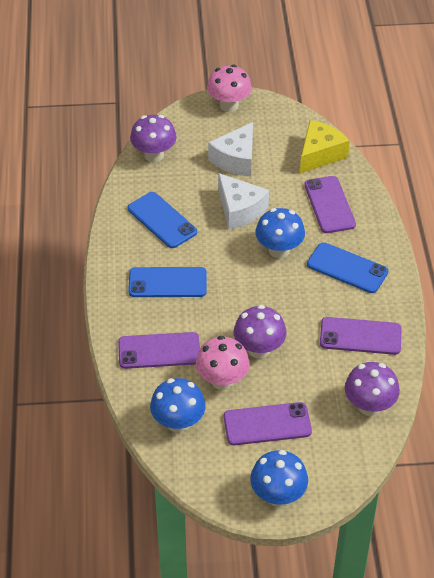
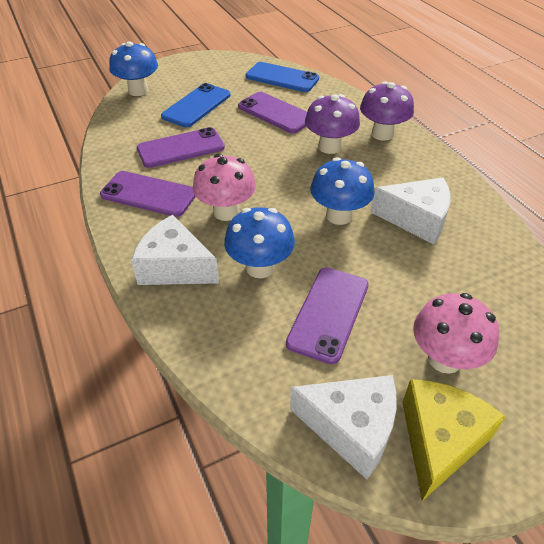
blue phone: [128,192,197,248] [128,267,207,297] [307,242,388,293] = 3 -> [161,83,230,127] [245,62,319,92] = 2
purple mushroom: [130,115,177,162] [234,305,287,359] [345,362,400,416] = 3 -> [305,94,360,154] [360,81,414,141] = 2
white cheese: [208,122,253,176] [218,173,269,229] = 2 -> [131,215,219,285] [290,375,396,479] [370,178,451,244] = 3

